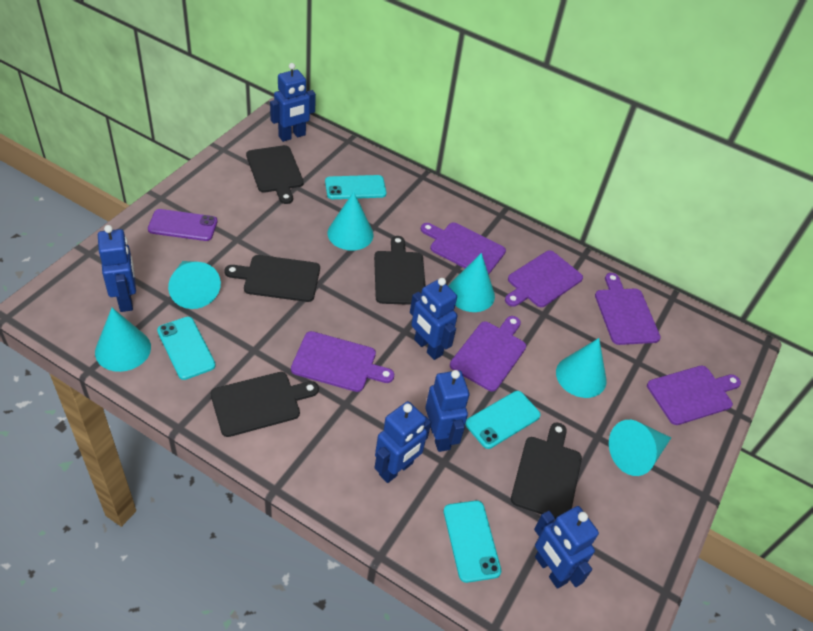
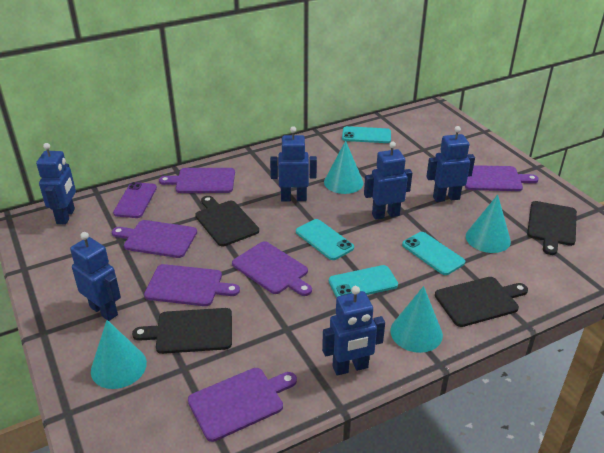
black cutting board: [211,372,319,437] [224,255,320,302] [246,145,304,204] [374,236,426,305] [511,422,582,519] = 5 -> [132,308,232,354] [195,196,259,246] [435,277,528,327] [527,201,577,255] = 4
turquoise cone: [95,308,151,372] [168,261,221,309] [328,191,374,250] [448,253,495,312] [556,338,606,398] [609,420,671,476] = 6 -> [91,320,147,389] [324,141,363,194] [391,286,443,353] [466,195,511,253] = 4

